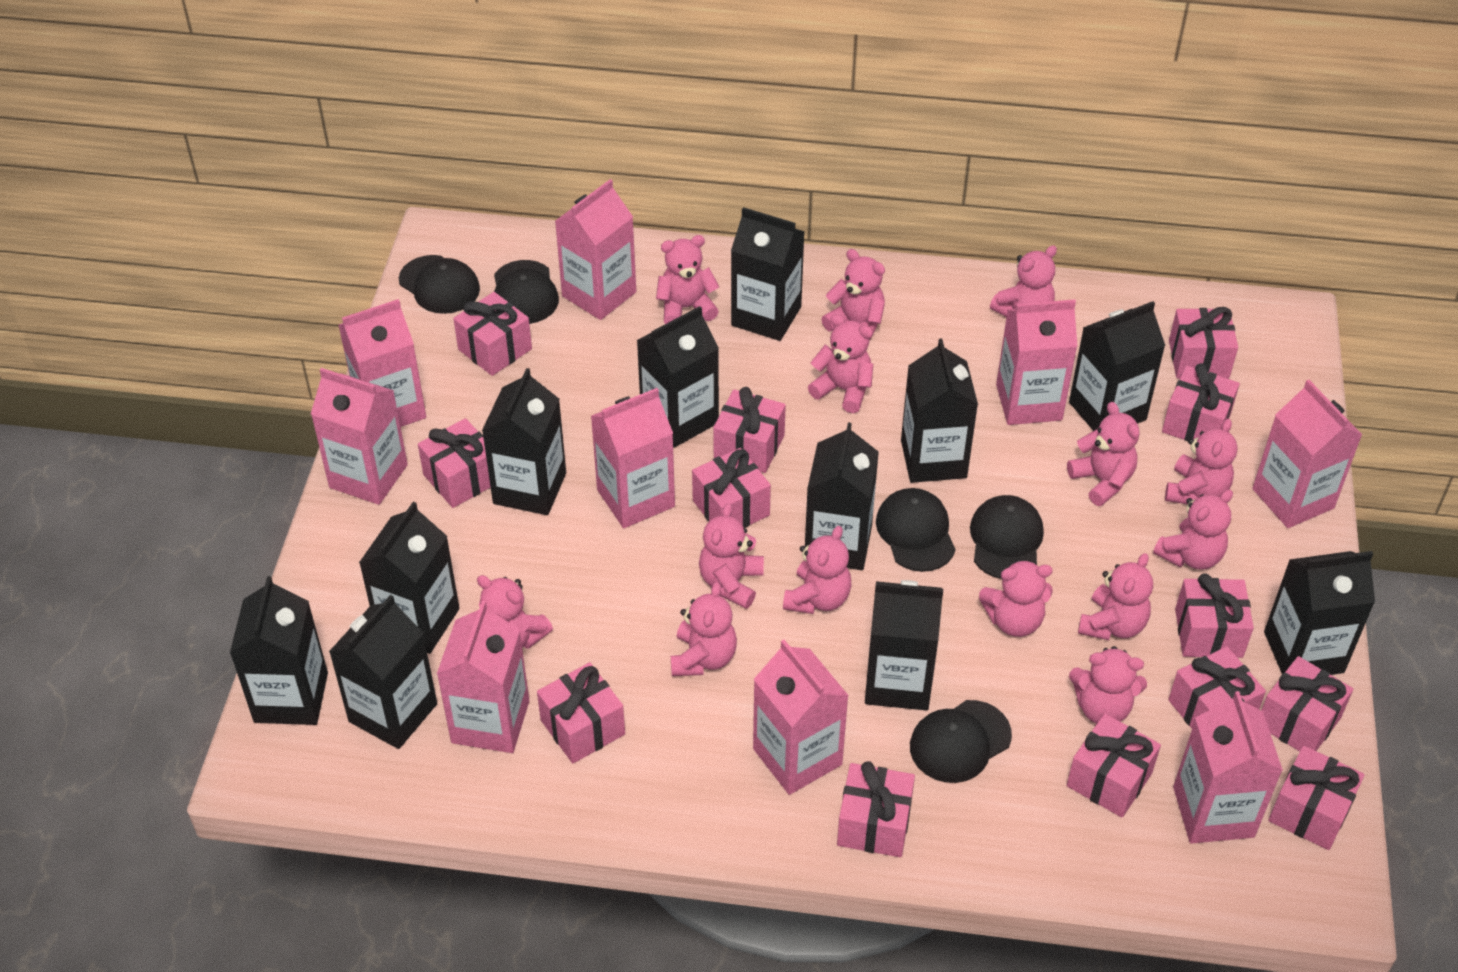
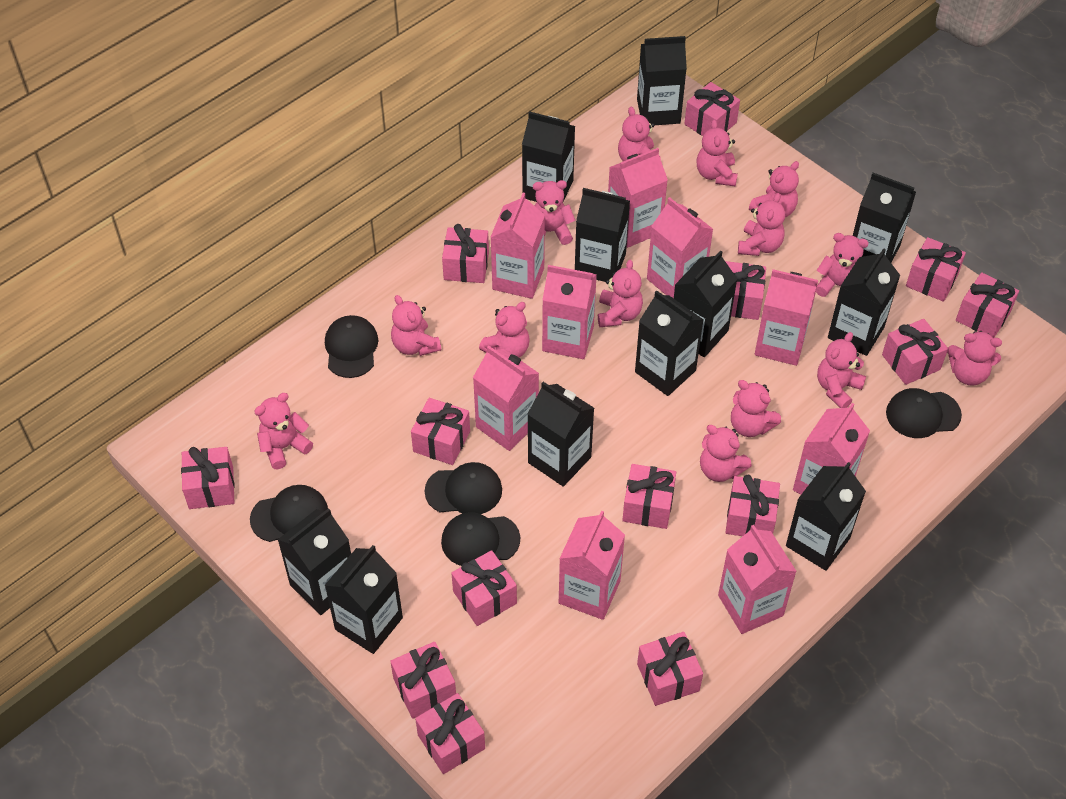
pink gift: [418,418,491,508] [453,292,532,376] [537,662,625,763] [692,448,771,528] [713,387,786,473] [837,761,915,857] [1067,714,1161,817] [1162,363,1240,441] [1168,647,1266,728] [1169,307,1238,379] [1175,573,1254,658] [1261,656,1353,751] [1268,746,1365,850] = 13 -> [181,447,235,509] [390,642,456,719] [411,398,470,465] [415,693,485,774] [442,224,489,283] [451,550,517,626] [622,464,676,529] [637,632,703,706] [684,82,740,136] [725,261,766,320] [725,475,780,536] [882,319,948,385] [906,237,966,302] [956,272,1019,338] = 14

